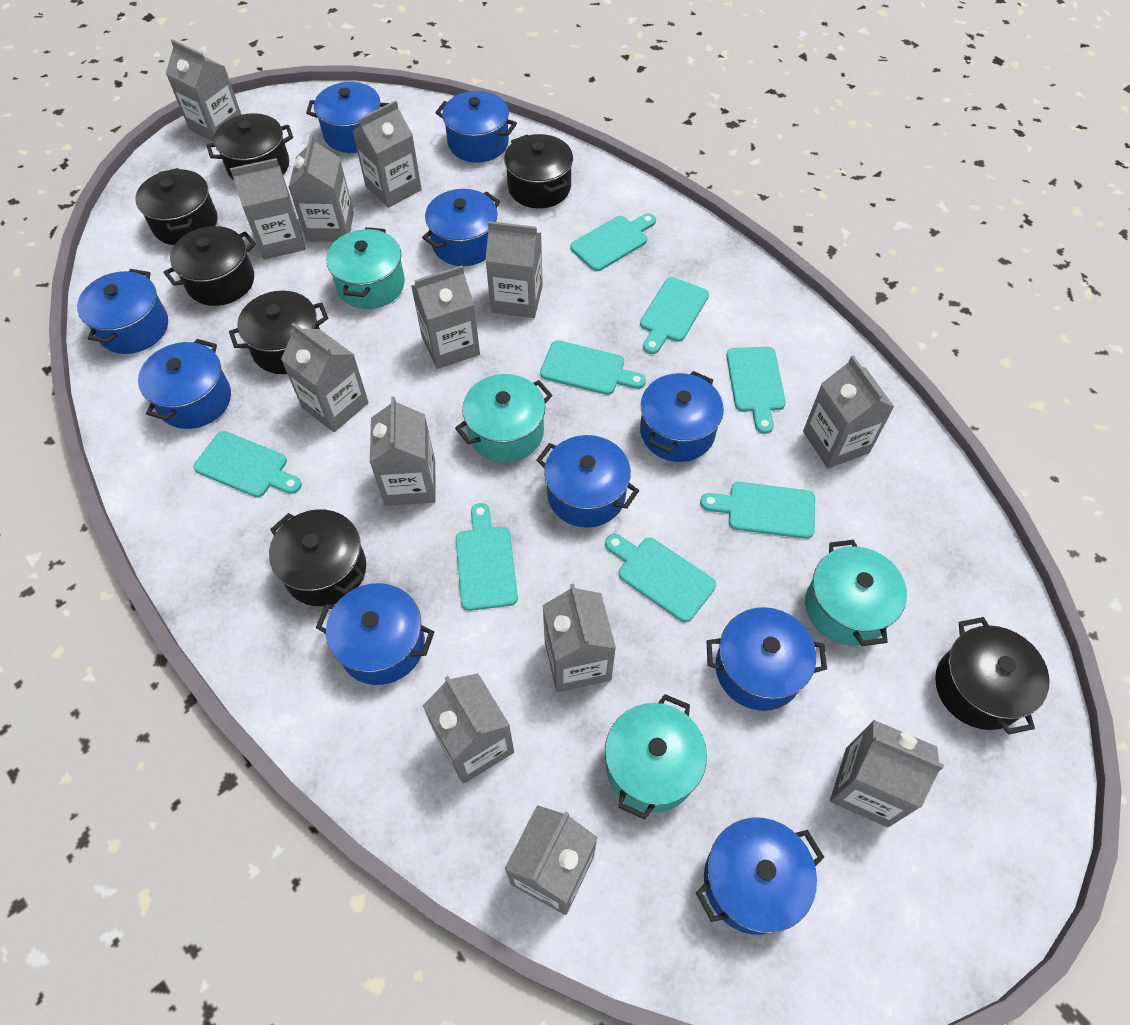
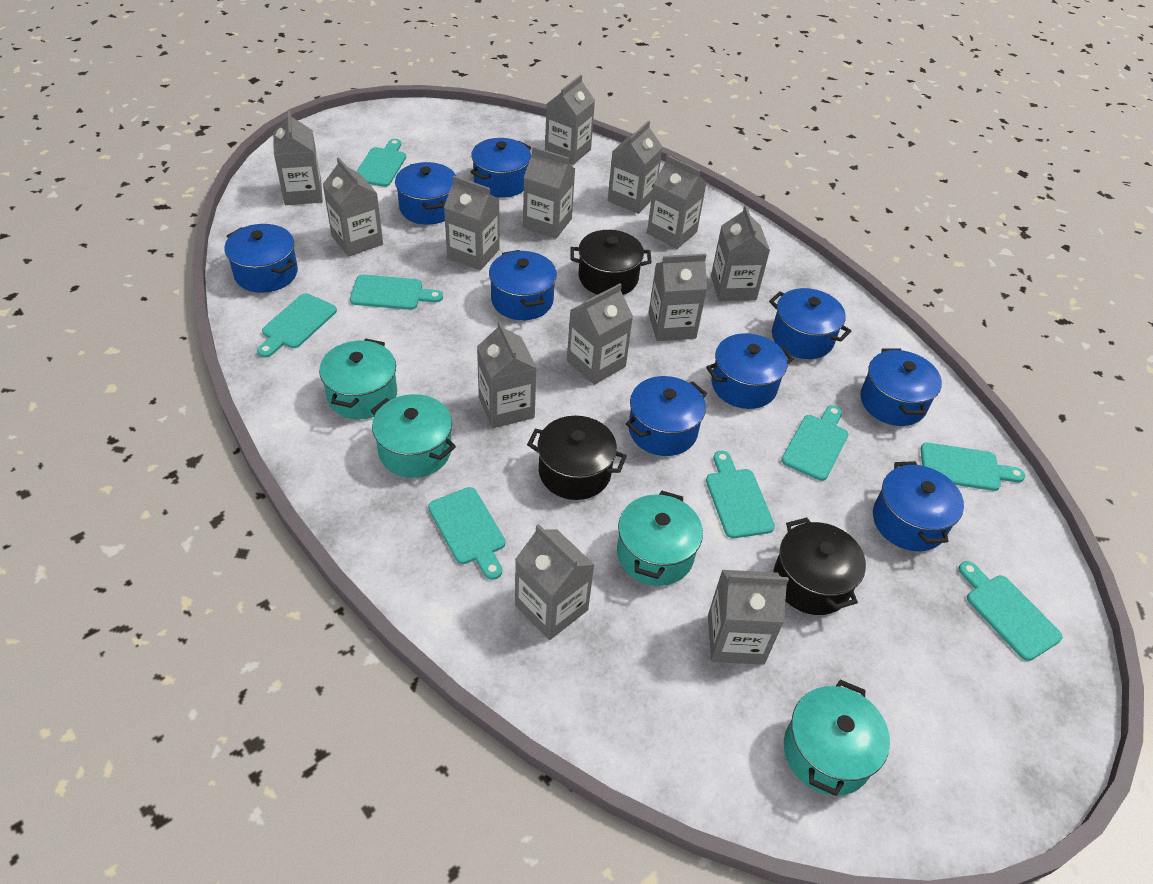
black pot: [136,168,218,245] [163,226,256,306] [206,113,293,180] [229,291,328,374] [269,509,366,606] [504,134,573,208] [935,617,1050,735] = 7 -> [527,416,627,500] [570,230,652,295] [773,518,866,615] = 3
blue pot: [77,269,168,354] [138,339,231,429] [306,82,389,153] [316,583,435,685] [422,189,500,266] [435,91,517,162] [537,435,639,528] [640,371,724,462] [696,817,824,935] [706,607,827,711] = 10 -> [224,224,298,293] [395,162,456,225] [470,138,531,198] [489,250,557,320] [626,376,707,456] [706,333,794,409] [769,288,851,359] [861,348,942,426] [873,461,964,551] = 9

